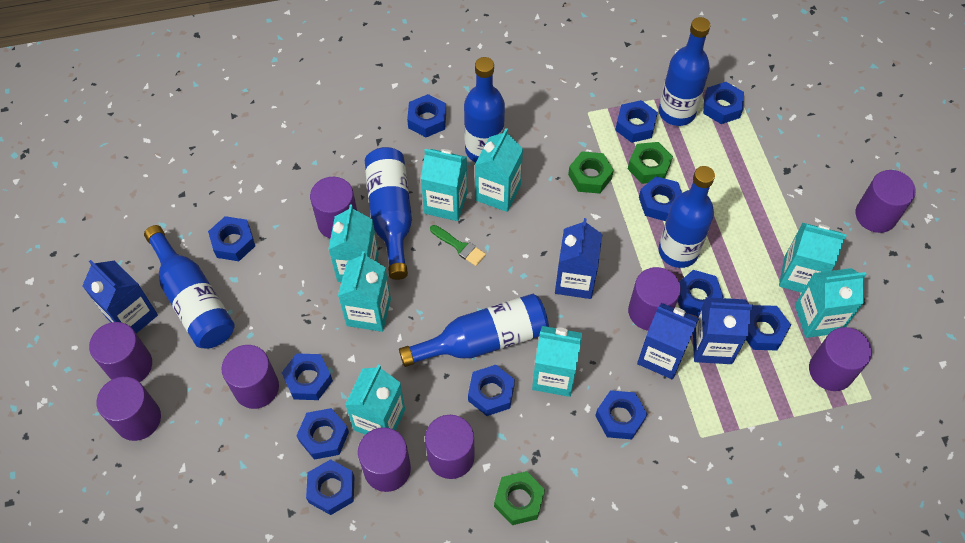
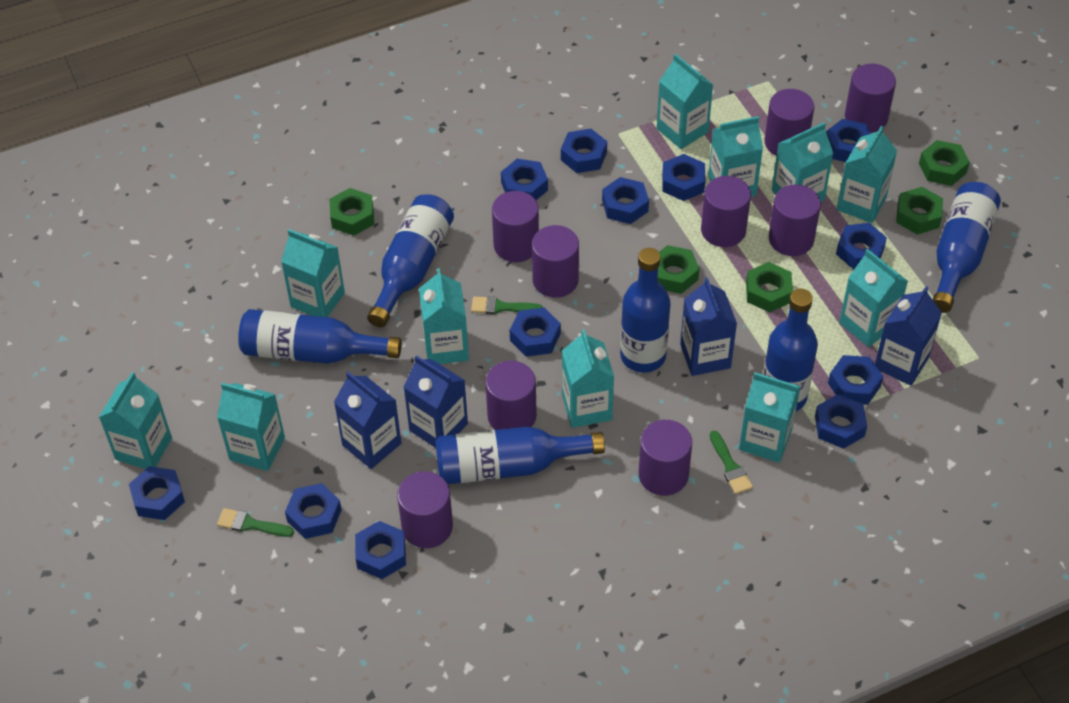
green brush: [430,225,486,266] = 1 -> [217,508,294,537] [471,296,543,314] [710,431,753,494] = 3
green nut: [494,471,545,525] [568,151,614,194] [628,142,673,184] = 3 -> [330,188,374,236] [658,245,699,294] [746,262,793,312] [896,187,943,235] [919,140,970,186] = 5
turquoise carton: [328,205,379,282] [338,251,391,332] [345,365,405,435] [421,149,467,221] [475,128,523,212] [532,326,582,397] [779,223,846,293] [795,268,867,338] = 8 -> [99,372,172,469] [217,383,285,471] [281,229,345,317] [419,268,469,364] [562,329,614,428] [657,54,713,149] [708,116,763,197] [739,372,801,463] [772,122,834,202] [837,126,897,223] [839,249,908,347] = 11

